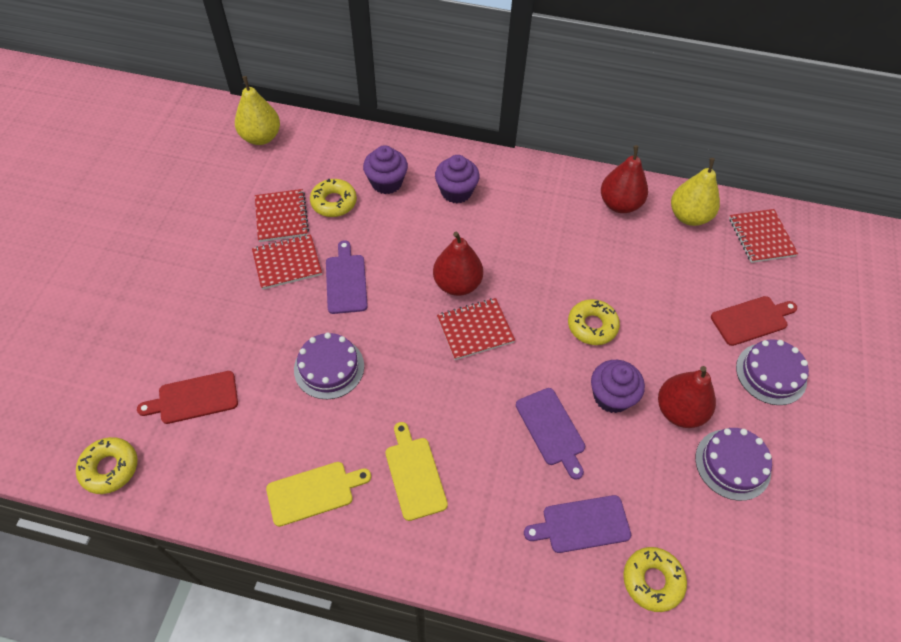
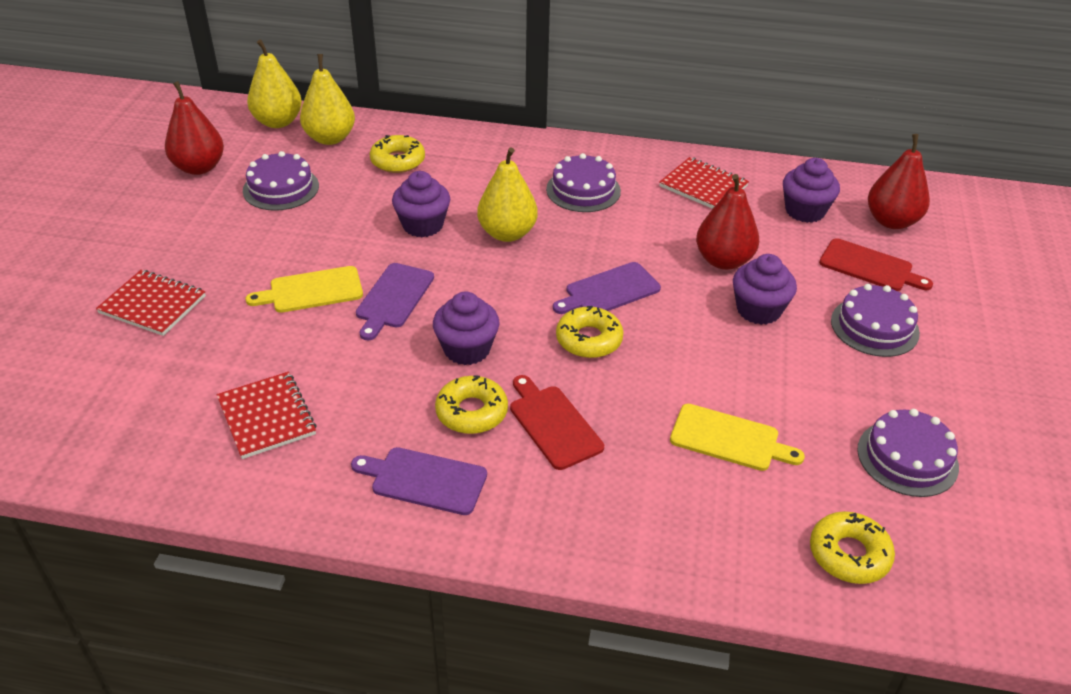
purple cake: [294,333,364,399] [695,428,772,501] [736,339,809,405] = 3 -> [243,151,319,211] [546,153,621,212] [831,284,920,357] [857,409,959,497] = 4
purple cupcake: [363,145,408,194] [435,155,480,203] [591,360,645,413] = 3 -> [392,171,450,237] [433,292,500,365] [733,254,797,325] [783,158,840,223] = 4
red notebook: [252,234,322,290] [255,189,309,242] [437,298,515,360] [729,209,798,263] = 4 -> [96,270,206,336] [217,372,317,459] [659,157,749,209] = 3
yellow pear: [235,76,280,145] [671,158,720,226] = 2 -> [247,39,302,128] [300,54,355,145] [477,148,538,242] = 3

